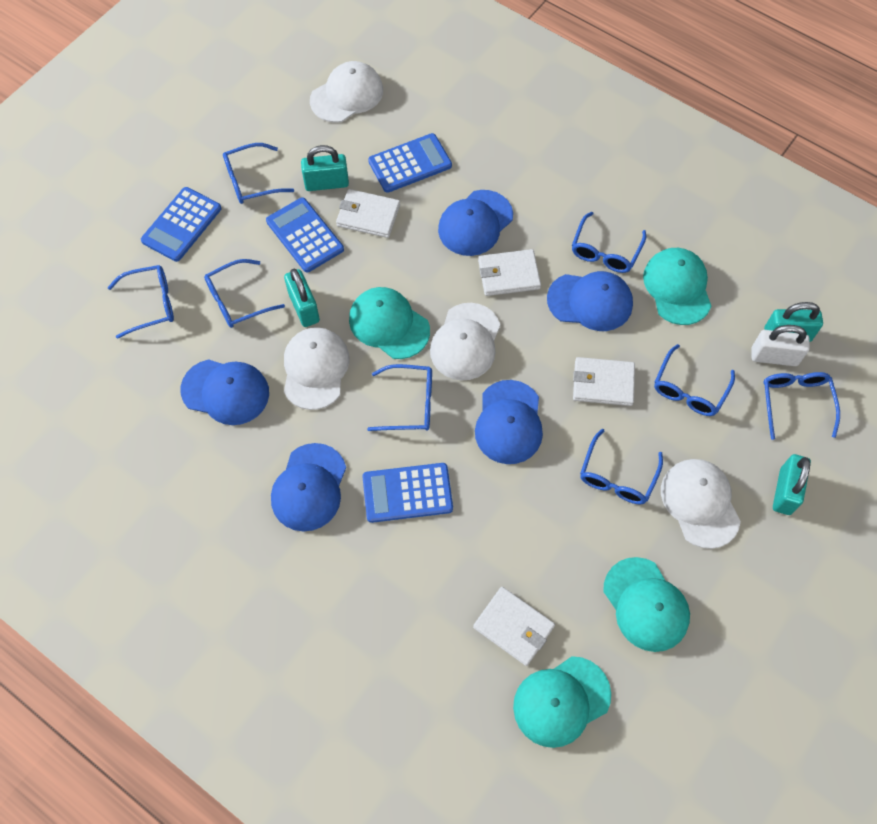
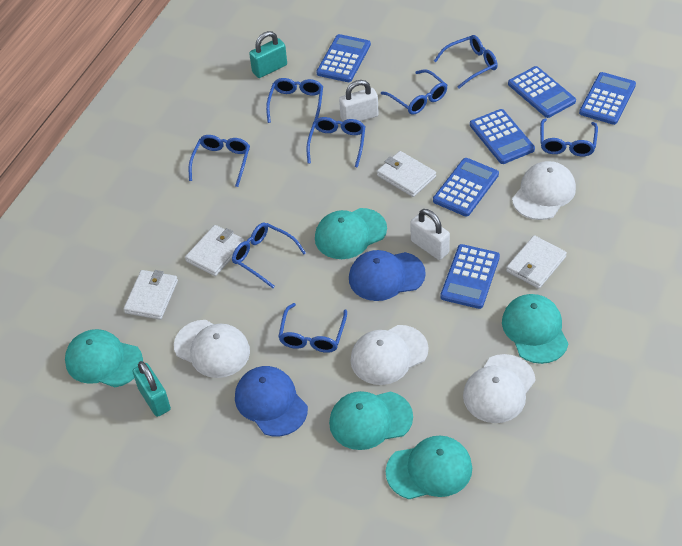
blue calculator: [141,187,221,262] [266,197,344,272] [362,463,453,523] [368,133,452,193] = 4 -> [316,34,371,82] [433,158,499,217] [440,244,500,309] [470,109,535,164] [508,66,576,118] [579,72,636,125] = 6
blue cap: [180,359,269,425] [271,443,346,532] [438,190,513,256] [475,380,543,464] [547,271,633,331] = 5 -> [235,366,308,436] [349,250,426,301] = 2
turquoise cap: [349,287,430,359] [513,656,611,748] [603,557,690,652] [643,248,711,325] = 4 -> [65,329,143,387] [315,208,387,259] [329,391,413,450] [386,435,472,499] [502,294,569,364] = 5
turquoise padlock: [284,269,320,327] [301,145,349,191] [764,302,823,342] [773,454,811,515] = 4 -> [132,361,171,417] [249,31,287,78] = 2
white padlock: [752,325,810,366] = 1 -> [339,80,379,121] [411,209,450,260] = 2

